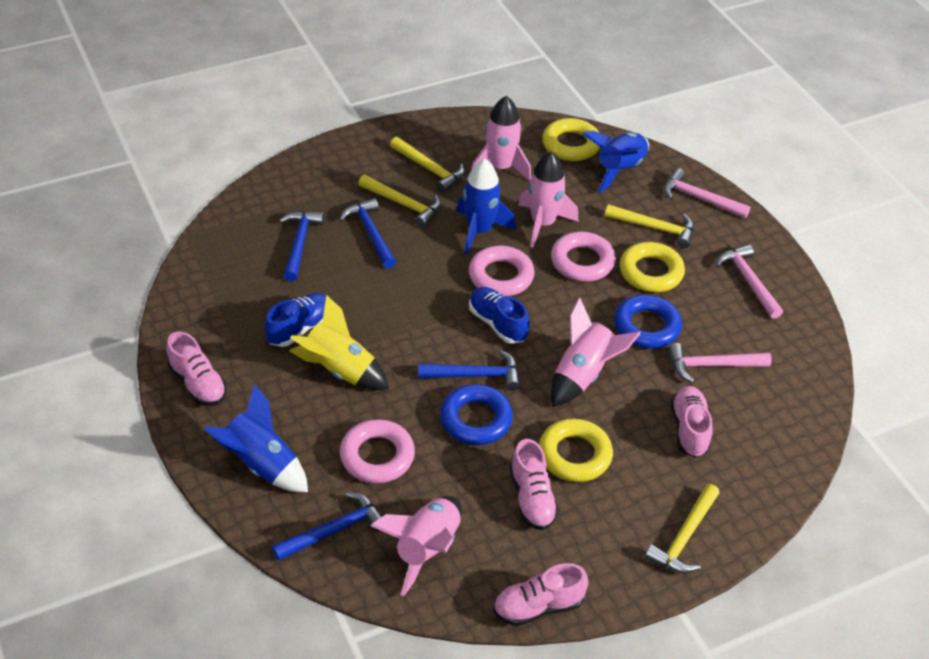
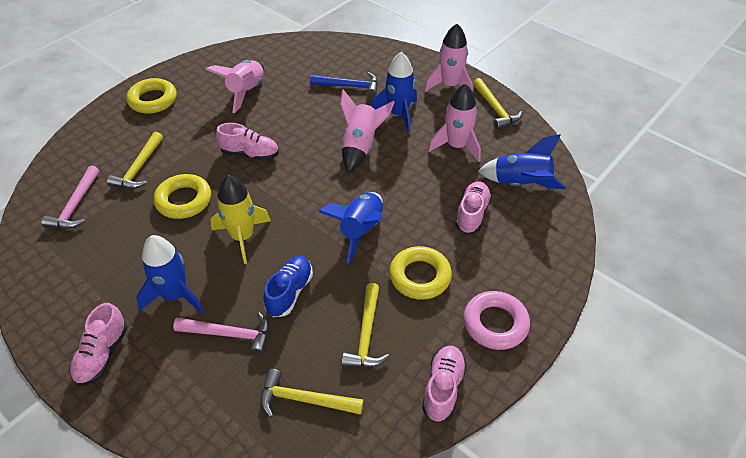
blue hammer: [272,492,383,561] [279,211,324,281] [339,198,396,268] [418,350,520,391] = 4 -> [310,72,378,97] = 1
blue ring: [440,384,513,445] [614,295,682,349] = 2 -> none = 0
blue rocket: [204,384,308,492] [457,158,516,255] [583,131,649,193] = 3 -> [136,235,204,314] [318,192,383,263] [371,52,417,133] [478,134,566,189] = 4
blue shoe: [264,293,326,347] [469,287,530,344] = 2 -> [263,256,313,317] = 1
pink hammer: [664,168,751,218] [668,343,772,383] [716,244,783,319] = 3 -> [41,166,99,229] [173,312,269,356] = 2
pink ring: [340,419,415,483] [469,246,535,296] [551,232,616,282] = 3 -> [464,291,530,350] = 1

